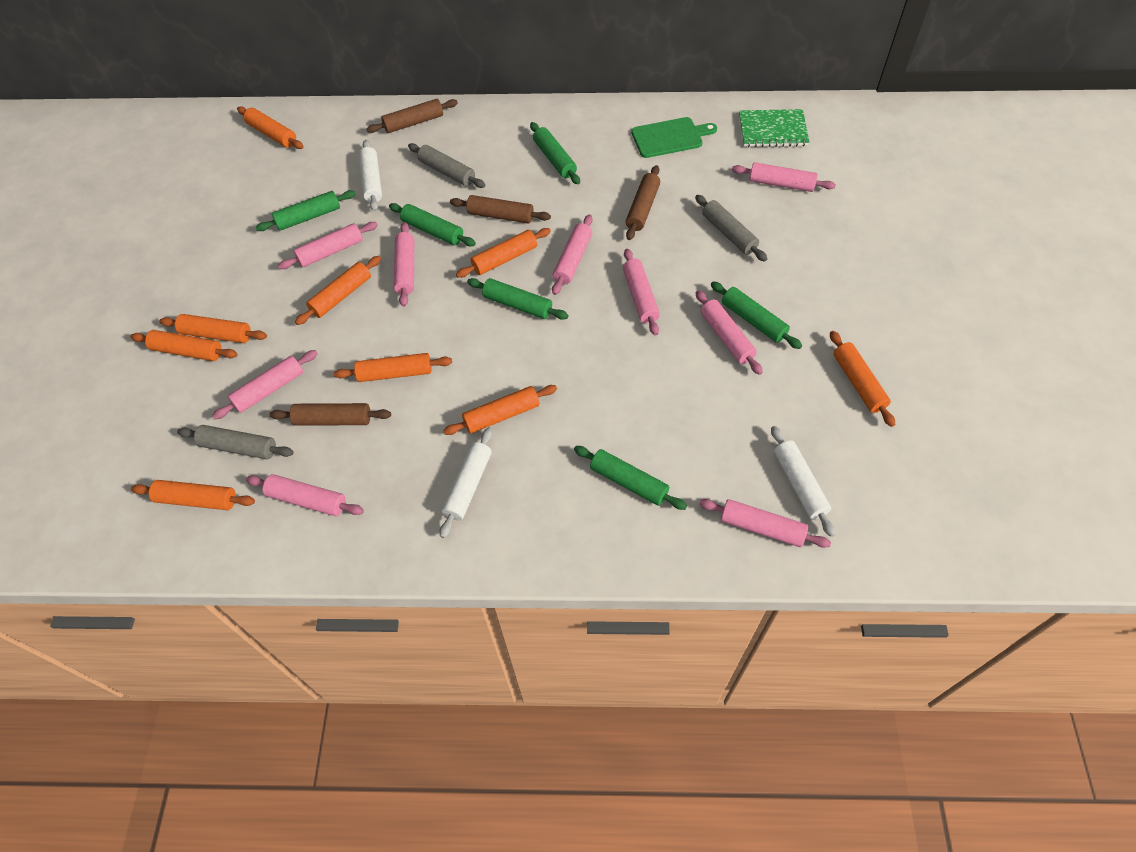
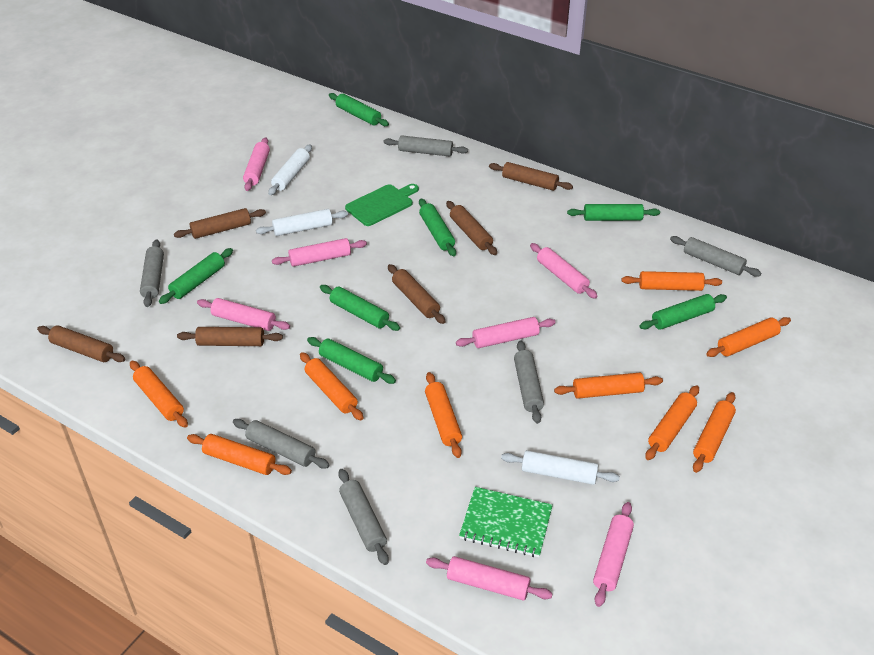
brown rolling pin: [270,403,391,426] [366,99,458,133] [450,195,551,224] [626,165,660,240] = 4 -> [37,325,125,362] [174,208,266,239] [177,327,283,346] [388,264,445,324] [446,201,497,255] [489,162,573,191] = 6
green rolling pin: [256,190,356,231] [389,203,476,246] [467,278,568,320] [530,122,580,184] [574,446,687,510] [711,281,802,349] = 6 -> [159,248,233,304] [307,337,396,384] [320,285,400,331] [329,93,389,126] [419,199,456,256] [567,204,660,221] [639,294,727,330] = 7
grey rolling pin: [177,425,294,459] [408,143,485,188] [695,195,767,262] = 3 -> [140,240,164,307] [233,419,330,469] [338,469,389,565] [384,135,468,156] [514,341,544,424] [670,236,761,277] = 6
pink rolling pin: [212,350,318,419] [246,474,364,516] [278,222,378,269] [394,222,414,307] [552,214,593,295] [623,249,660,336] [696,290,763,375] [699,499,831,548] [732,162,836,192] = 9 -> [197,298,290,331] [243,137,270,191] [272,238,367,267] [426,556,553,600] [456,317,556,348] [530,243,598,299] [593,502,634,607] = 7

